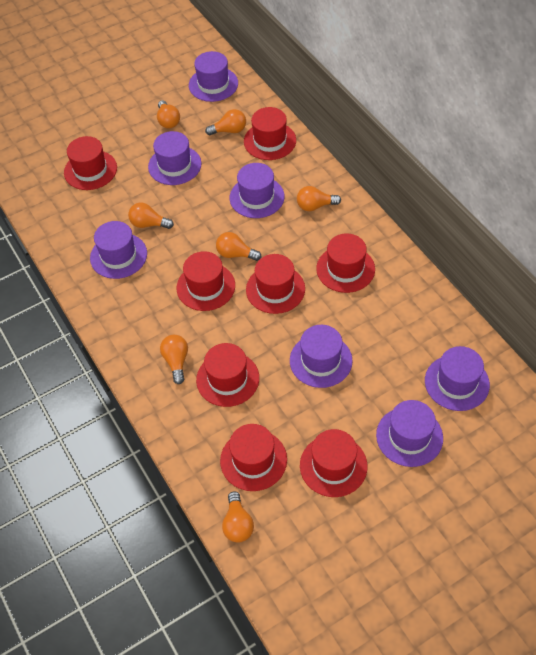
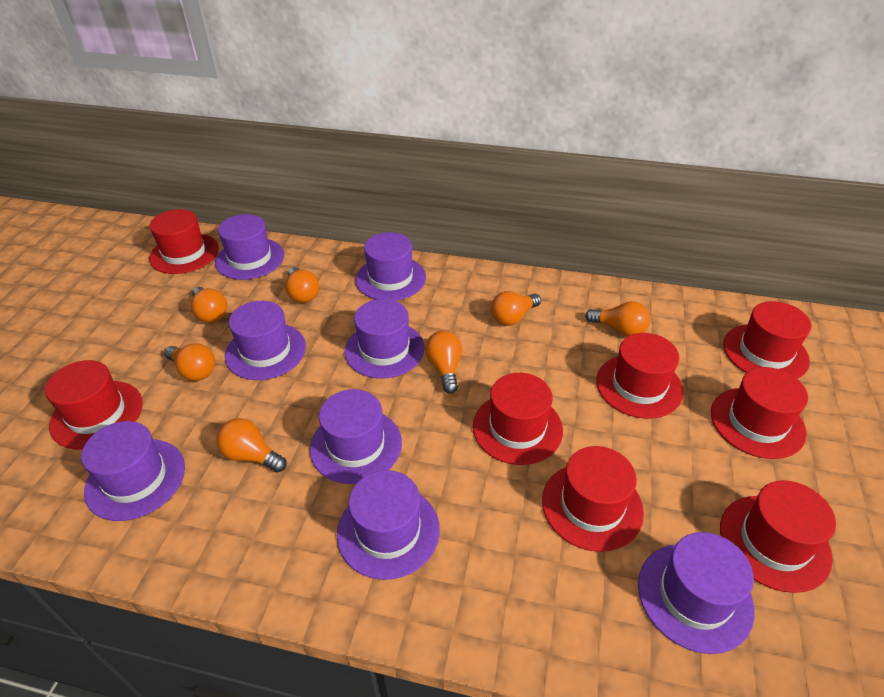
purple hat: [90,221,147,279] [148,131,201,185] [189,51,238,102] [230,163,285,218] [290,325,353,388] [376,400,443,467] [425,346,490,411] = 7 -> [81,421,185,521] [215,214,284,280] [225,301,306,380] [310,389,402,484] [337,470,440,580] [345,299,424,379] [355,232,426,301] [638,532,755,654] = 8

